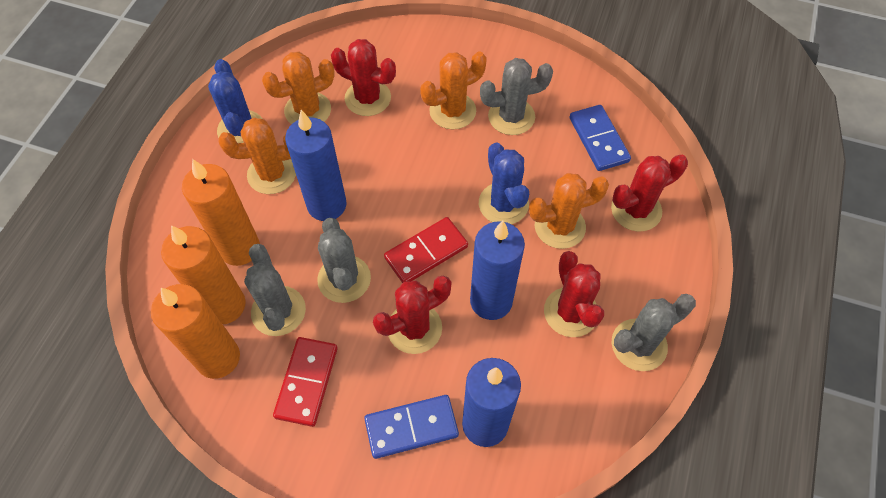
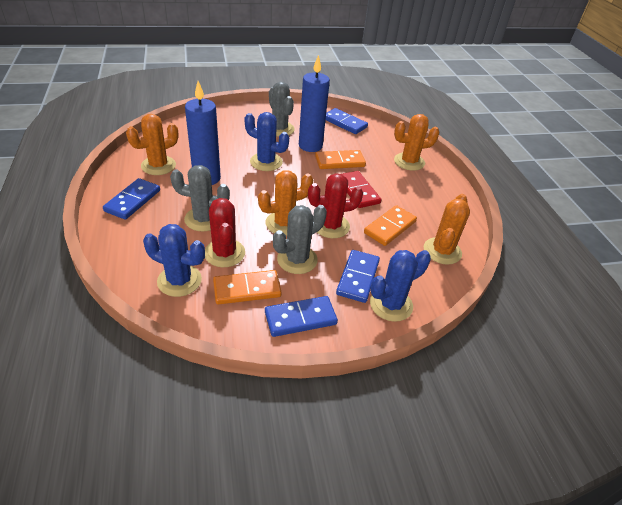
blue cactus: [208,59,263,143] [479,142,529,224] = 2 -> [143,224,205,297] [244,112,289,171] [370,250,431,322] = 3
blue candle: [285,110,346,221] [462,358,521,447] [470,221,525,320] = 3 -> [185,81,221,185] [299,55,330,152] = 2
blue domino: [364,395,459,459] [570,105,631,171] = 2 -> [103,178,160,220] [265,296,338,337] [326,108,368,134] [336,250,380,303] = 4
grey cactus: [244,244,306,336] [317,218,371,303] [480,58,553,135] [612,294,696,371] = 4 -> [170,165,230,231] [269,82,295,137] [273,205,327,274] = 3
orange candle: [151,284,240,379] [161,225,246,324] [182,159,260,266] = 3 -> none = 0
orange domino: none = 0 -> [213,270,282,305] [315,150,366,169] [364,205,417,246] = 3
red cactus: [331,39,396,116] [373,275,451,354] [544,251,604,337] [611,155,688,232] = 4 -> [205,198,245,267] [308,173,363,238] = 2
red domino: [273,337,338,427] [384,217,468,283] = 2 -> [342,171,381,208] = 1

